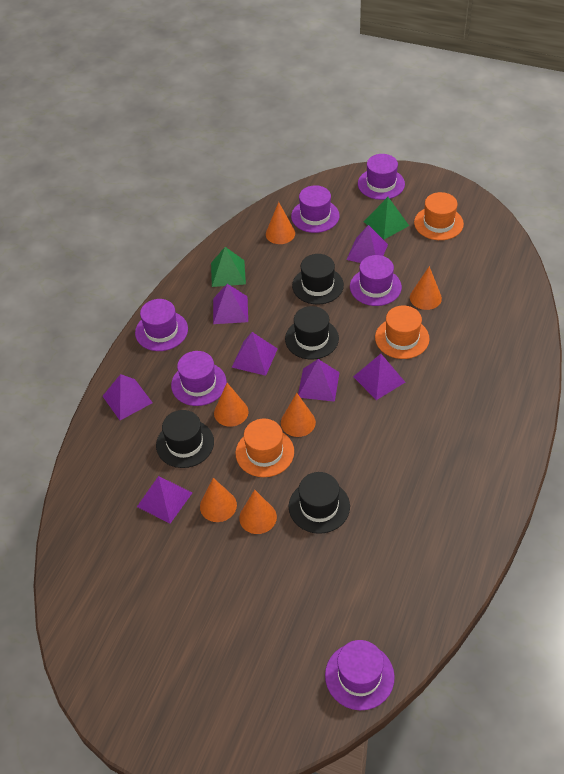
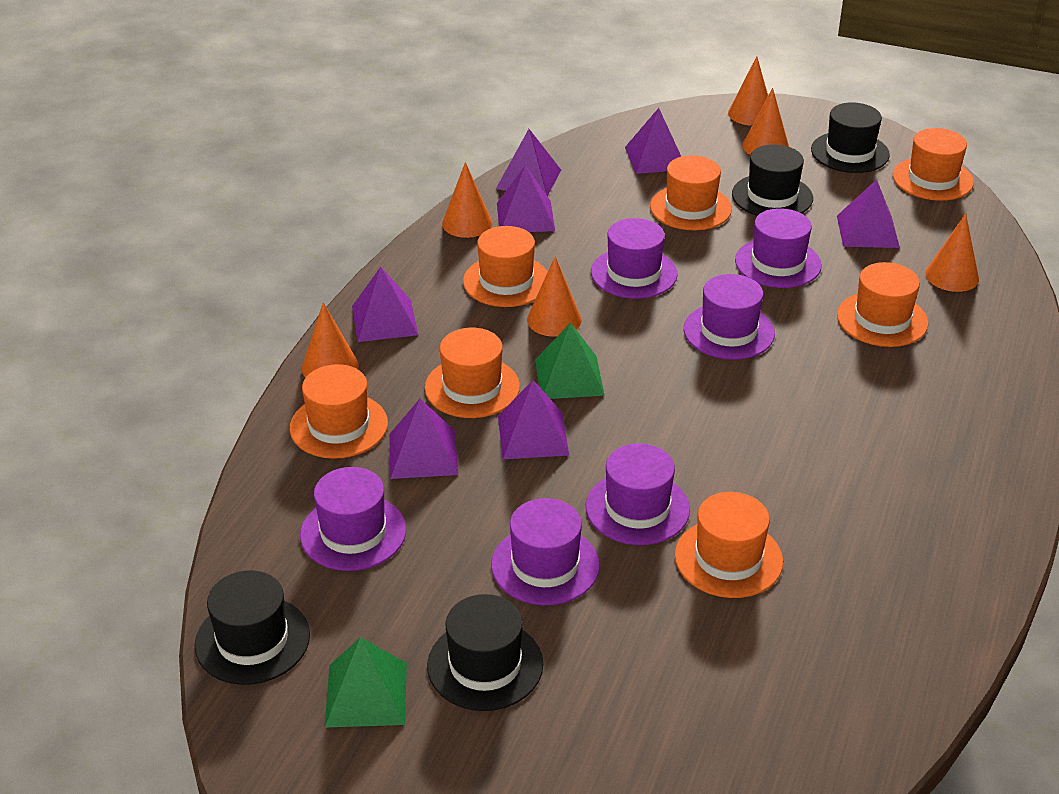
orange hat: [235,418,294,477] [375,305,430,359] [414,192,464,240] = 3 -> [290,364,388,459] [425,328,520,418] [463,226,547,307] [650,155,732,230] [675,492,783,598] [837,262,929,347] [893,128,974,201] = 7

